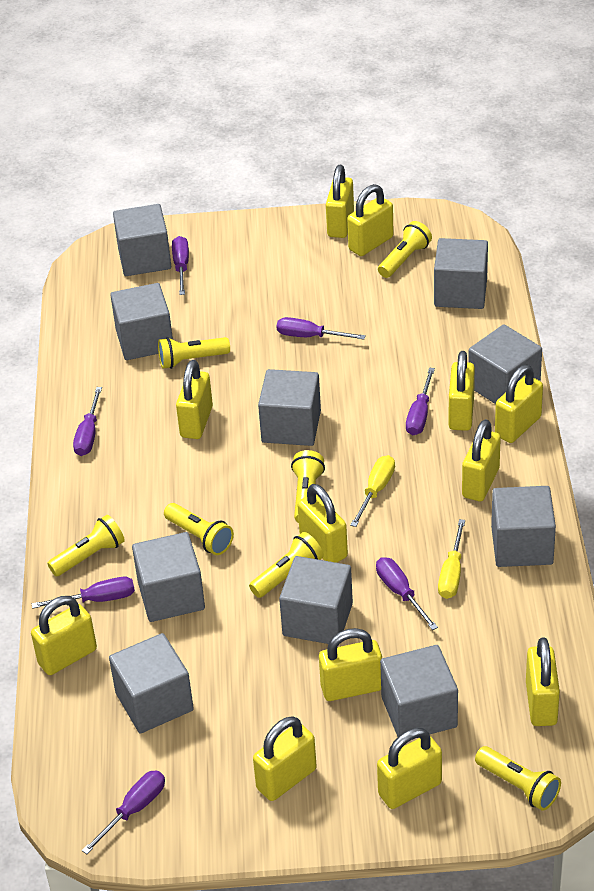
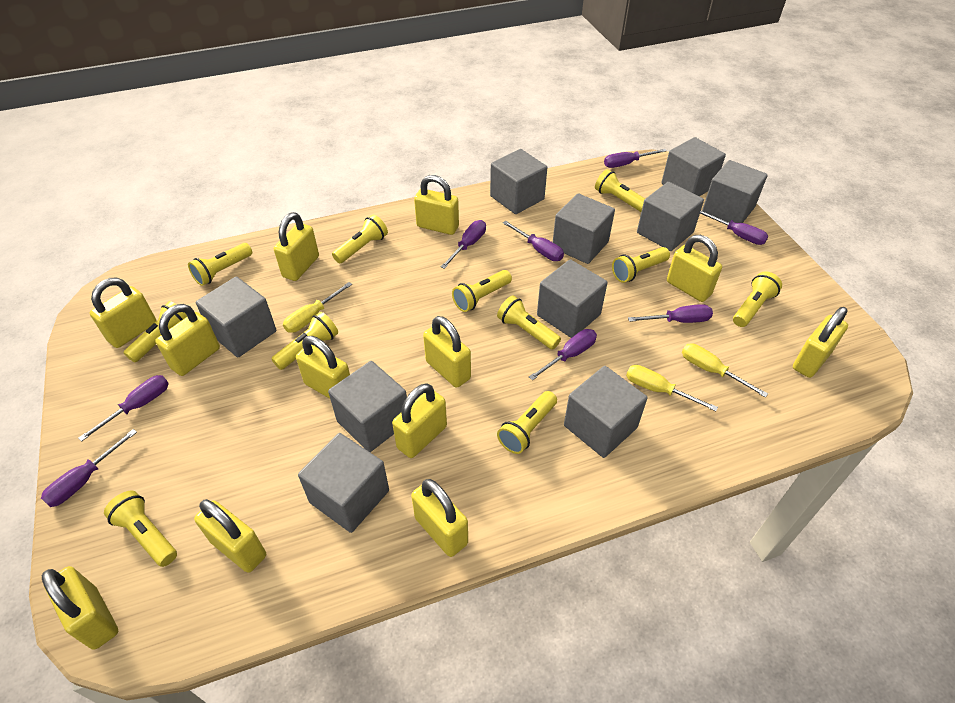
purple screwdriver: [32,577,135,609] [73,387,102,456] [82,770,165,854] [172,236,189,295] [276,317,366,340] [376,557,438,630] [406,368,435,435] = 7 -> [41,429,137,507] [78,375,169,442] [441,220,486,269] [503,221,564,261] [529,329,597,380] [604,149,667,168] [628,304,713,323] [700,211,769,245] = 8
yellow flashlight: [47,515,125,576] [158,337,230,369] [164,503,234,555] [249,532,323,598] [291,450,325,523] [378,221,432,278] [475,746,561,811] = 7 -> [104,491,177,567] [123,301,187,362] [188,243,252,286] [271,312,338,370] [332,214,388,263] [452,270,512,312] [497,295,561,350] [497,391,557,454] [595,169,645,212] [612,247,670,283] [733,272,782,327] = 11
yellow screwdriver: [350,455,395,527] [438,519,465,599] = 2 -> [283,282,352,333] [626,365,718,411] [682,343,768,398] = 3

